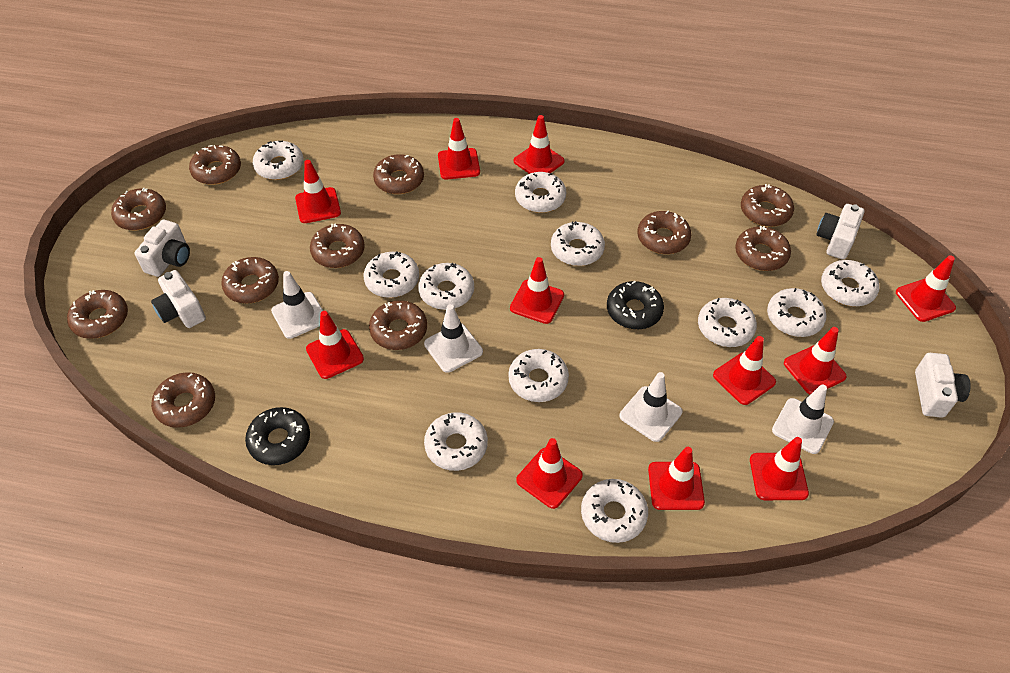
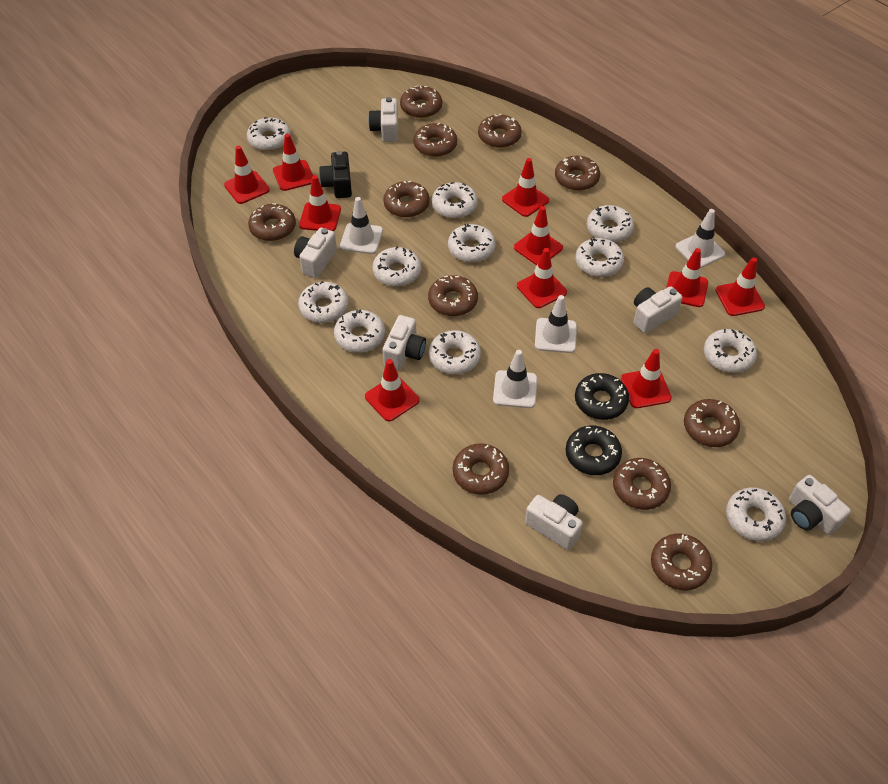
black camera: none = 0 -> [319,151,352,198] = 1
red traffic cone: [295,160,341,223] [306,311,364,379] [438,118,480,179] [510,257,564,324] [514,115,565,174] [516,438,583,509] [648,447,705,510] [713,336,776,405] [750,437,809,500] [784,327,847,394] [896,255,956,322] = 11 -> [224,145,270,204] [273,134,313,191] [299,175,341,231] [365,359,420,421] [502,158,549,217] [514,206,563,265] [517,248,567,308] [621,349,672,408] [666,248,708,307] [715,257,765,316] = 10
white camera: [134,220,190,277] [151,270,206,328] [817,204,864,260] [915,353,971,418] = 4 -> [294,228,337,278] [368,97,398,142] [382,315,426,370] [525,494,583,550] [634,286,683,333] [789,475,851,535] = 6

